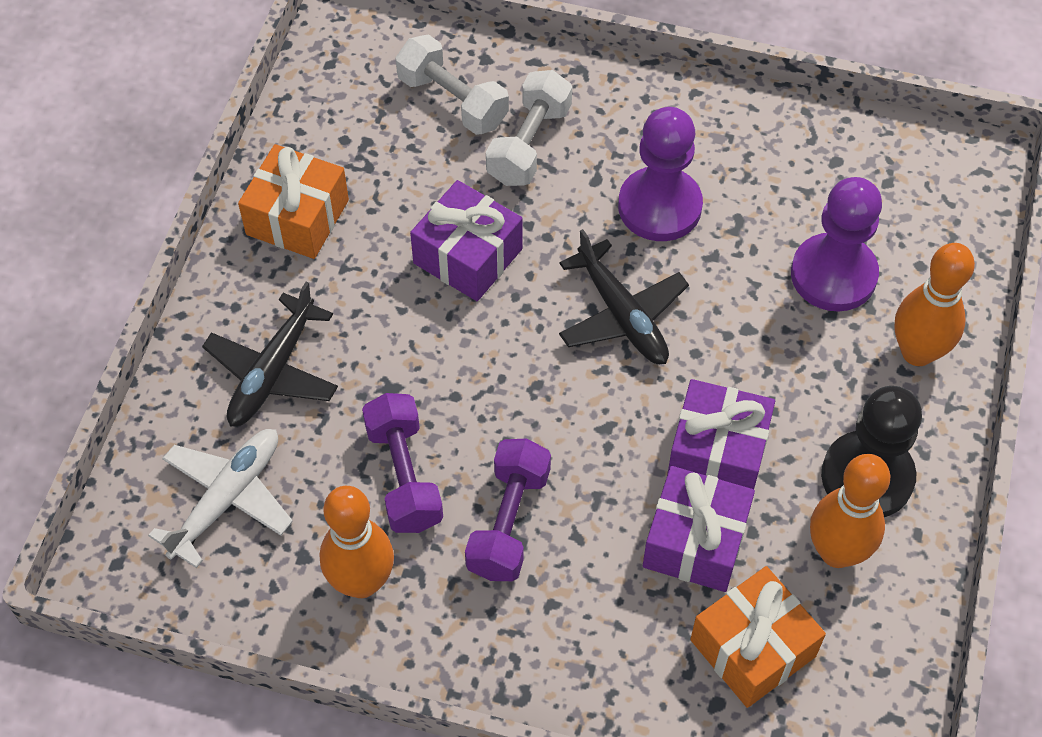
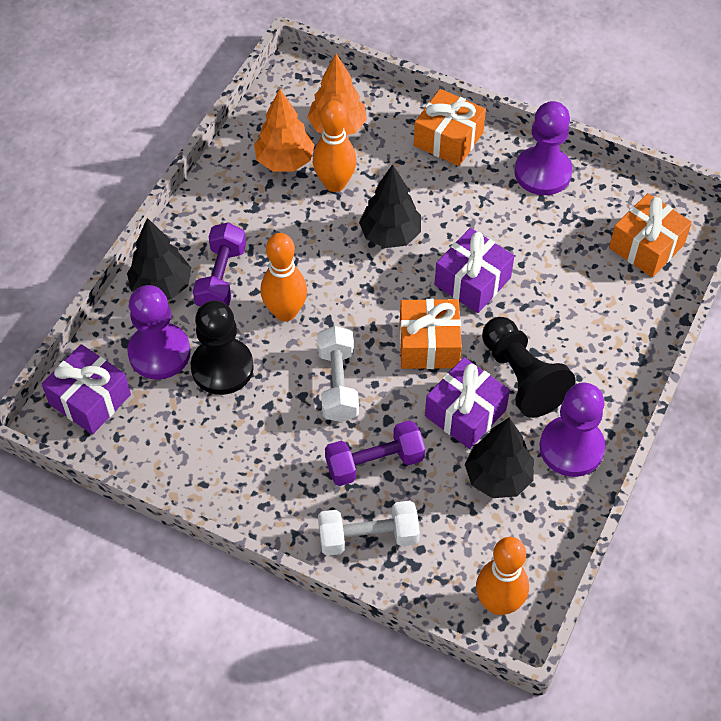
black pawn: [821,386,922,517] = 1 -> [190,300,254,395] [482,317,576,418] = 2
black plane: [202,282,338,427] [559,229,689,364] = 2 -> none = 0
black tree: none = 0 -> [127,218,191,300] [359,164,421,248] [465,418,534,498] = 3
orange gift: [238,144,349,259] [690,566,826,708] = 2 -> [400,299,462,369] [414,89,486,166] [609,193,692,277] = 3
orange tree: none = 0 -> [254,89,315,171] [307,54,367,135] = 2
purple pawn: [618,107,703,241] [791,177,882,312] = 2 -> [127,285,191,380] [515,101,573,195] [540,383,605,477] = 3
white plane: [148,429,293,568] = 1 -> none = 0

